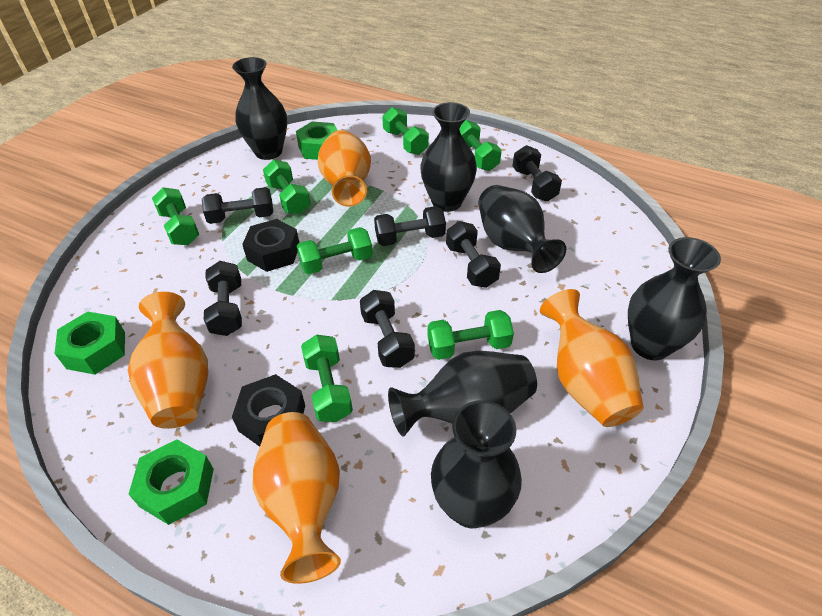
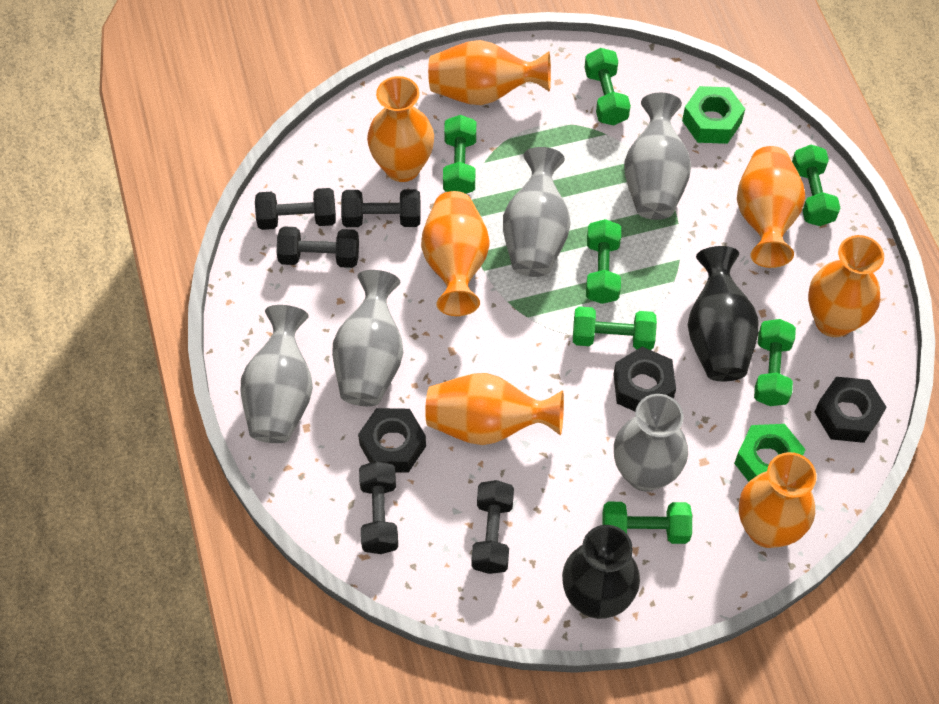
black dumbbell: [202,187,274,224] [204,261,242,336] [360,290,415,368] [374,206,446,246] [446,221,501,288] [512,145,562,201] = 6 -> [255,188,336,230] [276,226,359,268] [341,189,421,227] [359,461,398,554] [471,480,514,574] = 5
black nut: [232,374,305,447] [242,219,299,272] = 2 -> [358,408,426,473] [613,347,676,411] [814,377,886,443] = 3
black vase: [232,57,287,160] [388,351,537,437] [420,102,477,212] [431,400,522,528] [478,185,566,273] [628,237,721,360] = 6 -> [562,525,640,619] [688,246,759,382] = 2
green nut: [55,311,125,375] [128,440,214,525] [296,122,338,160] = 3 -> [682,86,745,144] [734,424,806,482] = 2
grey vase: none = 0 -> [241,305,313,443] [332,270,403,406] [503,147,571,277] [614,394,688,491] [624,93,691,220] = 5
orange vase: [128,292,208,429] [252,412,341,584] [318,130,371,207] [540,289,644,427] = 4 -> [367,76,434,182] [421,191,490,316] [425,373,564,445] [428,40,551,105] [737,146,805,268] [739,452,817,548] [808,235,884,337] = 7

